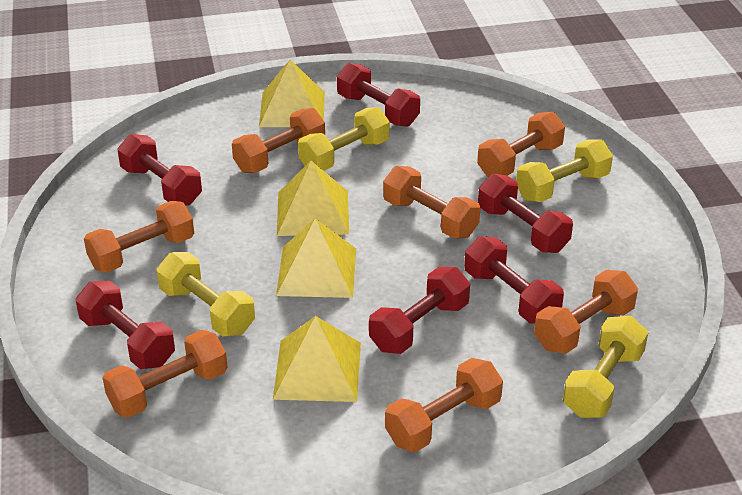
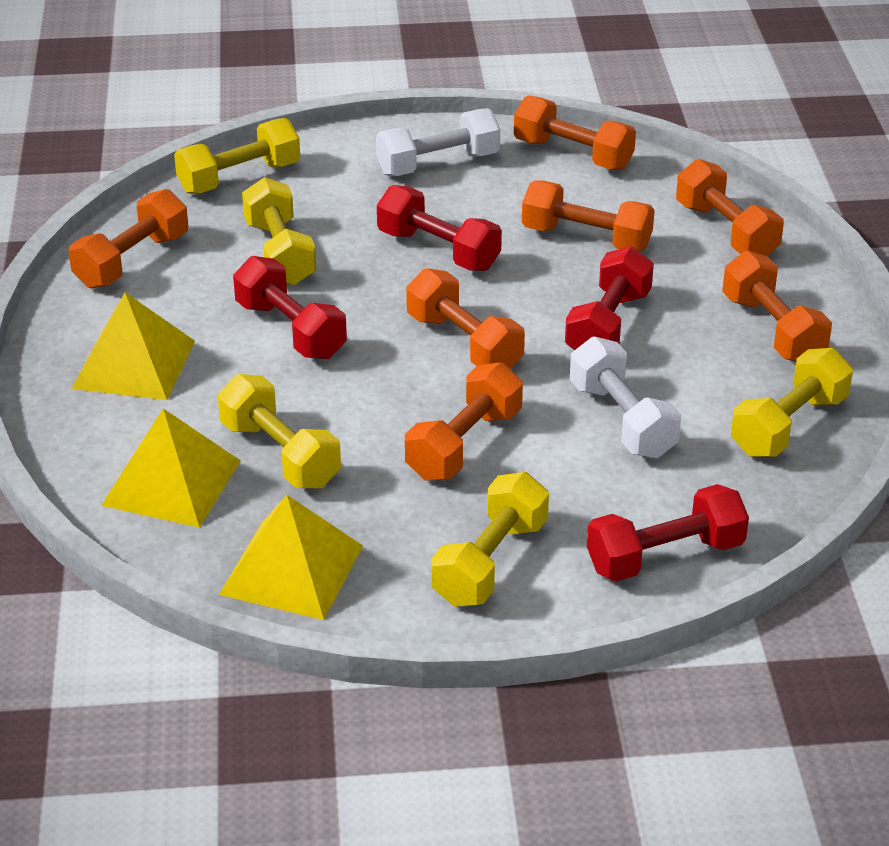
red dumbbell: [76,281,175,369] [117,134,202,206] [337,63,420,127] [369,267,470,354] [464,236,564,324] [478,174,573,253] = 6 -> [233,256,347,359] [377,185,502,271] [565,246,654,350] [587,484,749,582] = 4
white dumbbell: none = 0 -> [376,108,500,176] [570,337,681,458] = 2
yellow dumbbell: [157,252,255,337] [298,107,390,171] [516,139,613,202] [563,316,648,418] = 4 -> [174,118,300,194] [218,374,341,488] [242,177,316,285] [431,472,549,607] [731,348,853,457] = 5
yellow pyramid: [259,60,325,127] [273,316,361,402] [276,218,356,298] [277,161,349,236] = 4 -> [72,292,195,400] [101,409,241,528] [219,495,363,620] = 3

